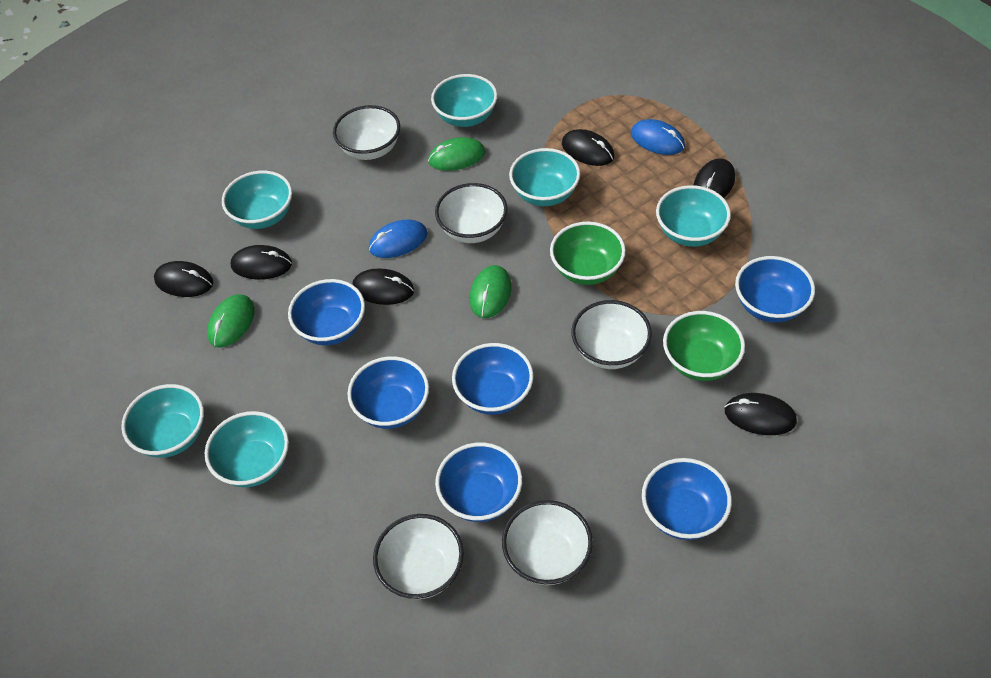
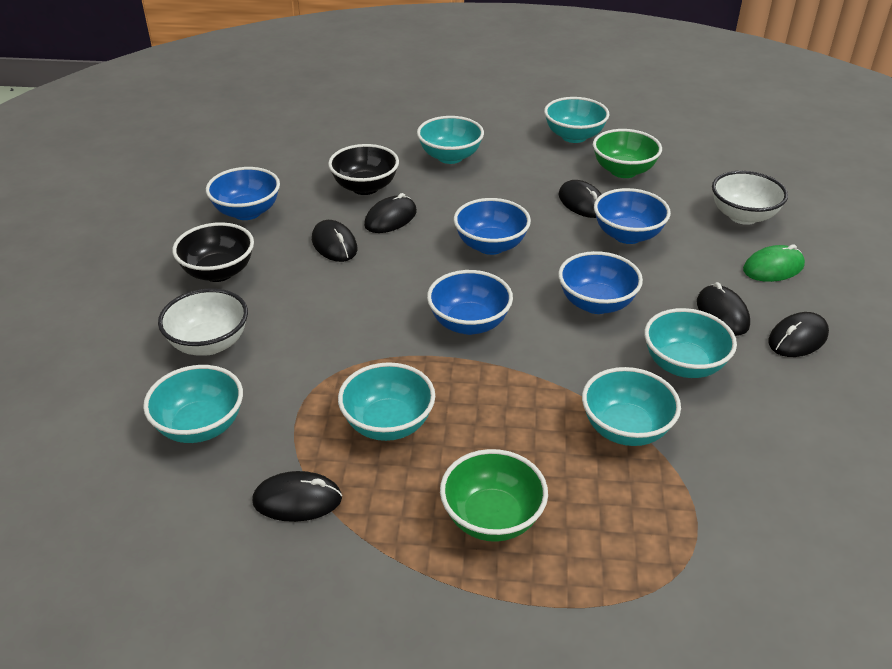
black bowl: none = 0 -> [172,222,254,282] [328,144,399,195] = 2
blue bowl: [288,279,365,345] [347,356,429,429] [435,442,522,522] [452,343,534,415] [642,458,732,540] [735,256,815,323] = 6 -> [206,167,280,220] [427,270,513,335] [454,198,531,255] [558,251,643,314] [594,188,671,244] = 5
blue mouse: [369,220,427,258] [631,119,685,155] = 2 -> none = 0
green mouse: [207,294,255,348] [428,137,485,171] [470,265,512,318] = 3 -> [743,244,805,282] = 1
white bowl: [333,105,400,160] [373,514,464,599] [435,183,507,243] [502,500,593,585] [571,300,652,369] = 5 -> [158,288,248,356] [712,171,788,225] = 2

